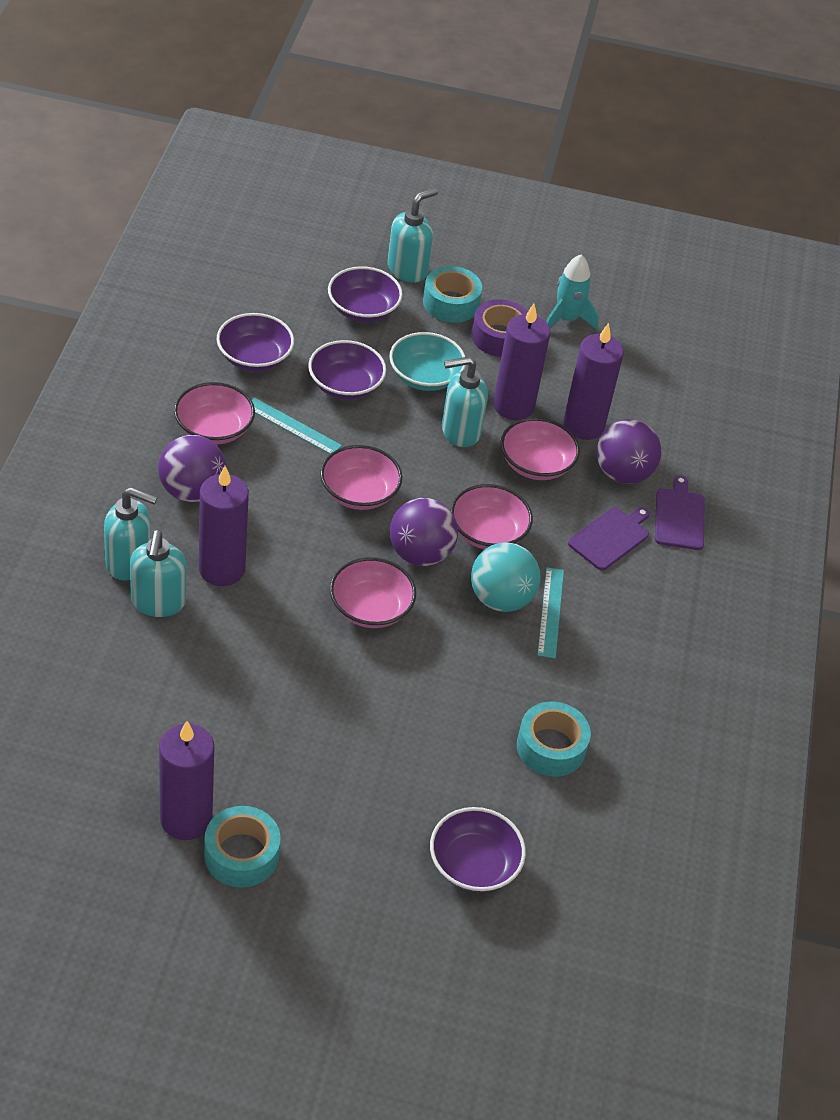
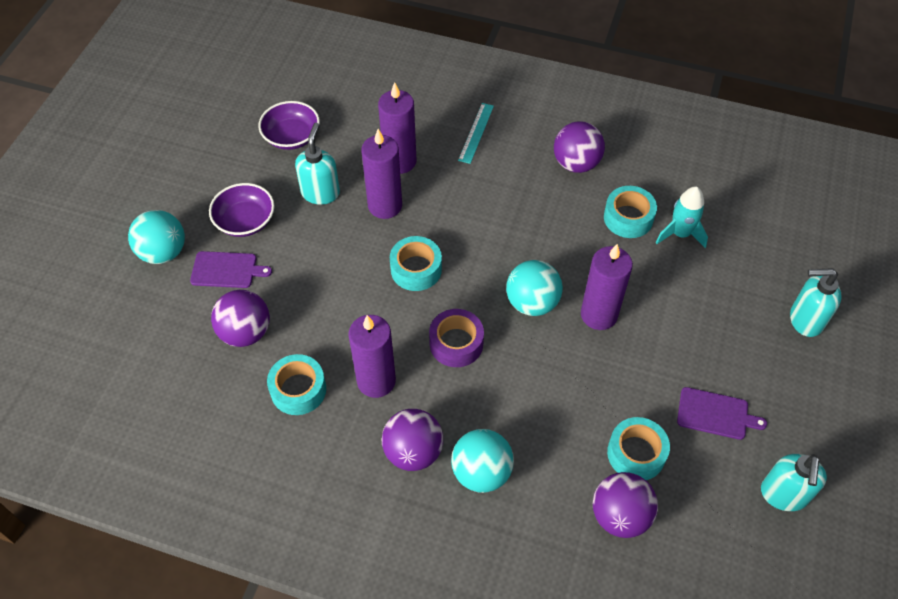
pink bowl: [174,382,255,445] [320,445,402,510] [330,557,416,628] [451,484,533,550] [500,418,580,480] = 5 -> none = 0
purple ball: [158,435,226,502] [390,498,458,566] [596,419,662,484] = 3 -> [211,290,270,347] [381,409,443,471] [554,121,605,173] [593,472,658,538] = 4
purple bowl: [216,313,294,372] [308,340,386,400] [328,266,403,322] [430,807,526,893] = 4 -> [209,183,274,237] [259,101,320,150] = 2
turquoise ball: [471,542,541,612] = 1 -> [128,210,185,264] [451,429,514,493] [506,260,563,316] = 3
turquoise bowl: [389,332,466,391] = 1 -> none = 0
turquoise ruler: [252,398,342,454] [537,567,564,658] = 2 -> [458,103,494,164] = 1
turquoise soap dispenser: [104,487,158,581] [130,530,186,617] [388,188,438,283] [442,356,488,447] = 4 -> [295,123,340,205] [761,454,827,511] [790,268,842,337] = 3
turquoise tape: [204,806,281,888] [423,266,482,323] [517,701,591,777] = 3 -> [267,354,326,415] [390,236,442,291] [604,186,657,238] [607,417,670,480] = 4

